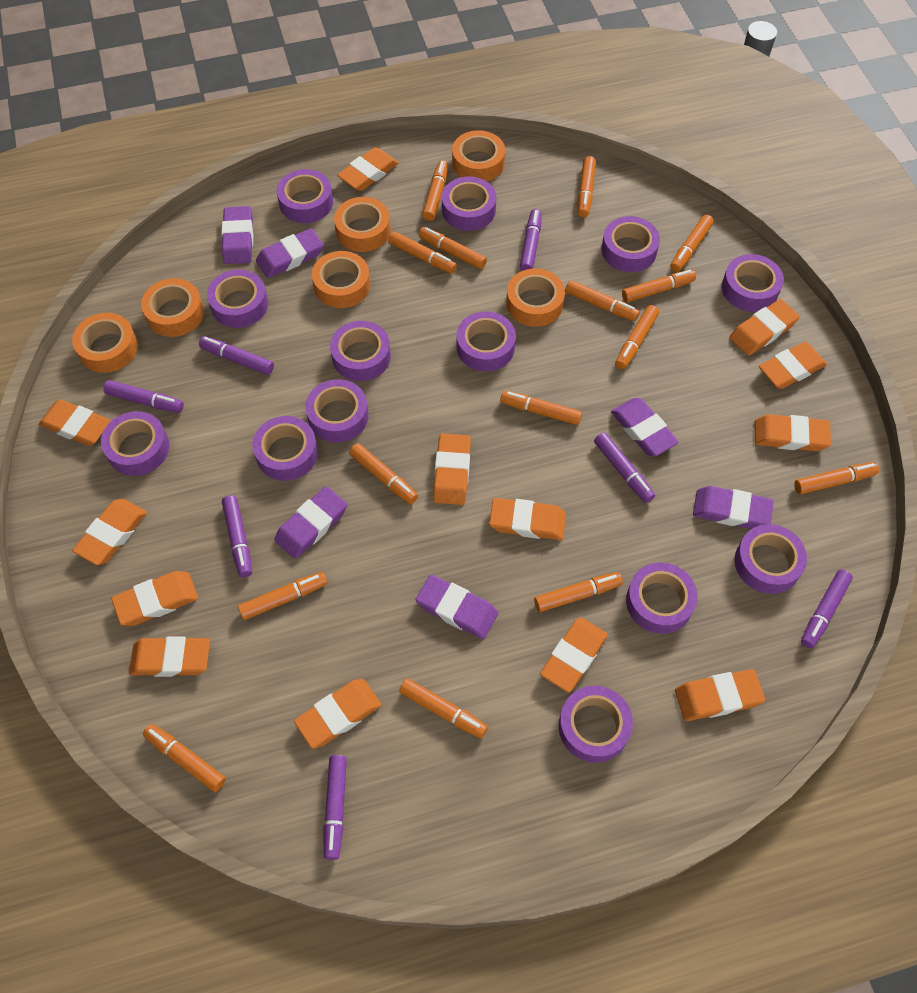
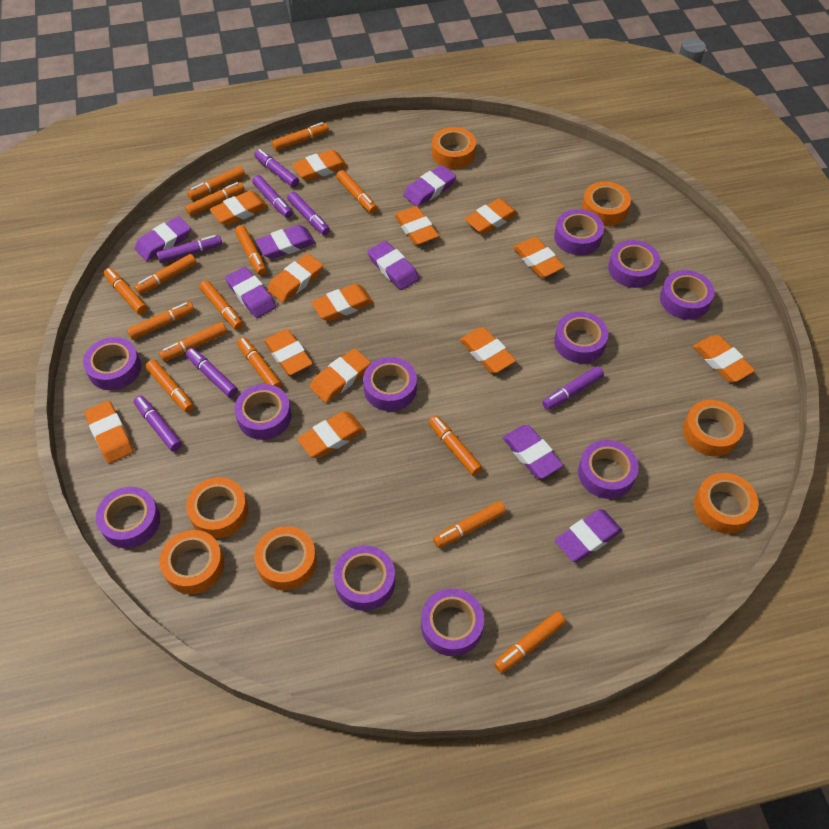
orange tape: [72,313,138,373] [141,278,204,337] [312,251,370,308] [334,197,391,252] [452,130,505,182] [506,269,565,327] = 6 -> [159,530,224,594] [186,477,248,539] [254,526,317,590] [432,127,476,169] [582,182,631,226] [683,400,744,456] [694,473,759,534] = 7
purple eraser: [221,206,253,264] [256,228,323,278] [274,486,347,559] [416,574,498,639] [611,398,679,456] [693,486,774,529] = 6 -> [135,216,191,261] [225,267,276,318] [255,225,315,259] [367,241,419,290] [403,165,456,207] [503,425,563,479] [555,509,622,562] = 7
purple tape: [101,411,169,476] [207,270,268,328] [252,416,318,481] [277,169,333,223] [305,379,369,442] [330,321,391,381] [442,176,496,231] [456,311,516,372] [559,686,633,763] [601,216,660,272] [626,562,698,634] [722,254,784,312] [734,524,807,594] = 13 -> [83,337,141,390] [96,487,160,548] [234,384,291,440] [334,545,395,611] [363,357,417,411] [421,588,484,656] [554,209,604,255] [554,312,609,363] [578,440,639,499] [608,240,661,288] [660,270,715,320] = 11

